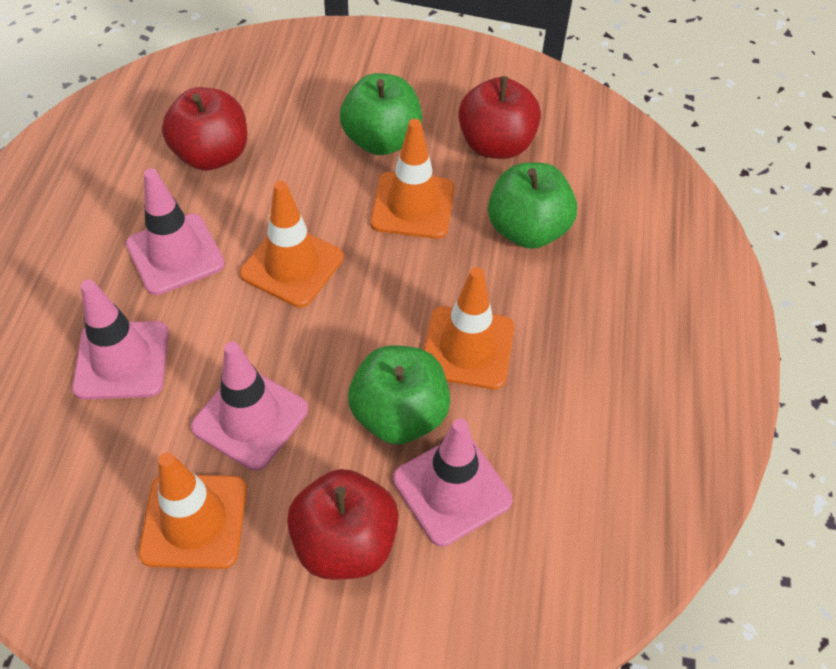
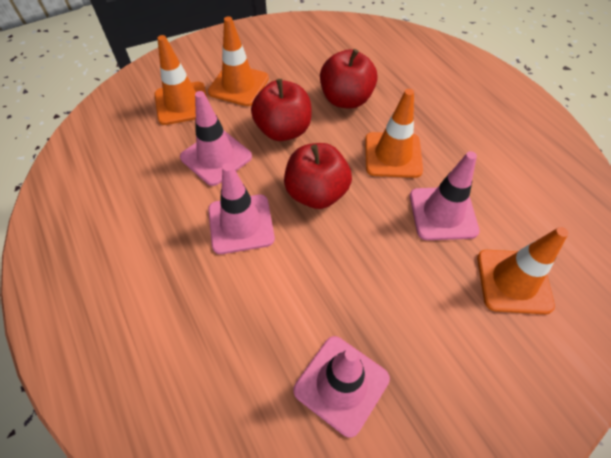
green apple: [340,73,422,155] [348,345,450,445] [488,162,577,249] = 3 -> none = 0

